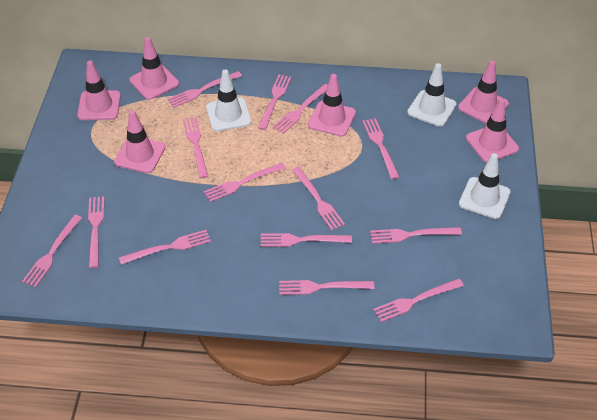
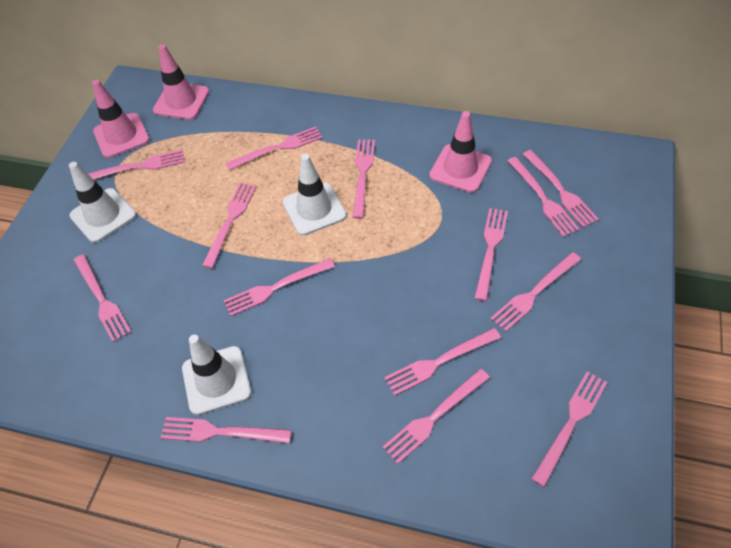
pink traffic cone: [77,60,121,120] [114,110,166,173] [129,37,179,100] [308,74,356,137] [458,61,509,124] [466,98,519,162] = 6 -> [92,80,150,158] [153,44,209,120] [429,111,492,193] = 3

